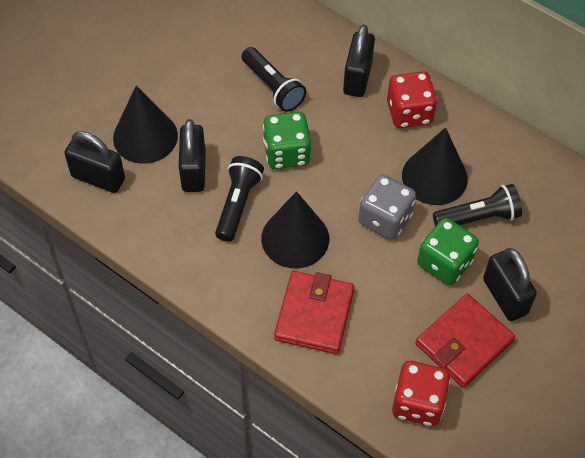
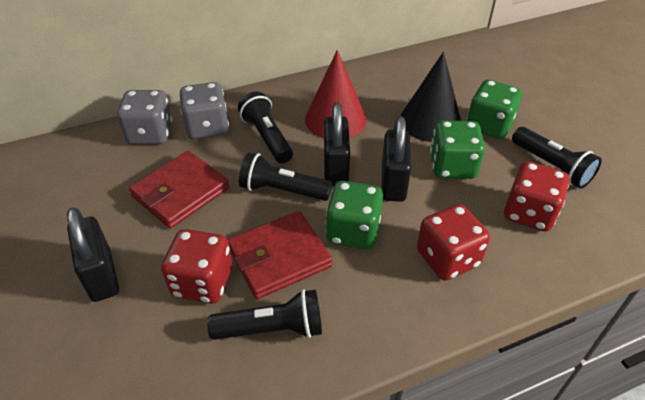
black cone: [113,85,178,164] [261,191,329,268] [402,127,468,205] = 3 -> [400,52,461,142] = 1
black flashlight: [215,156,264,242] [241,47,306,112] [433,184,522,226] = 3 -> [207,289,322,340] [238,92,293,163] [239,152,332,201] [512,127,602,189] = 4
black padlock: [64,131,125,193] [179,119,206,192] [343,25,375,97] [483,248,537,321] = 4 -> [67,207,119,302] [324,103,350,186] [382,116,411,202] = 3
green dice: [263,112,311,169] [417,218,479,285] = 2 -> [326,181,383,250] [430,120,485,179] [466,80,522,139] = 3
grey dice: [358,175,416,240] = 1 -> [117,90,173,145] [180,82,229,139] = 2
red cone: none = 0 -> [305,50,367,138] = 1
red dice: [387,71,437,128] [392,361,450,426] = 2 -> [161,229,233,304] [417,204,490,281] [504,161,570,232] = 3

